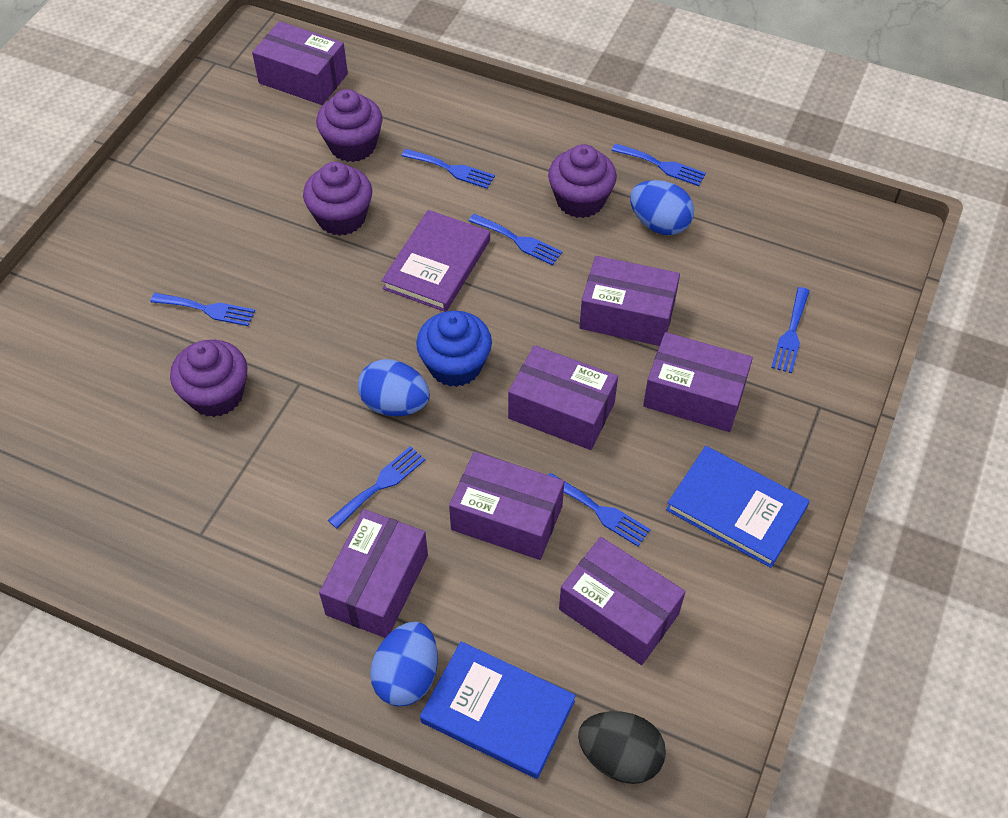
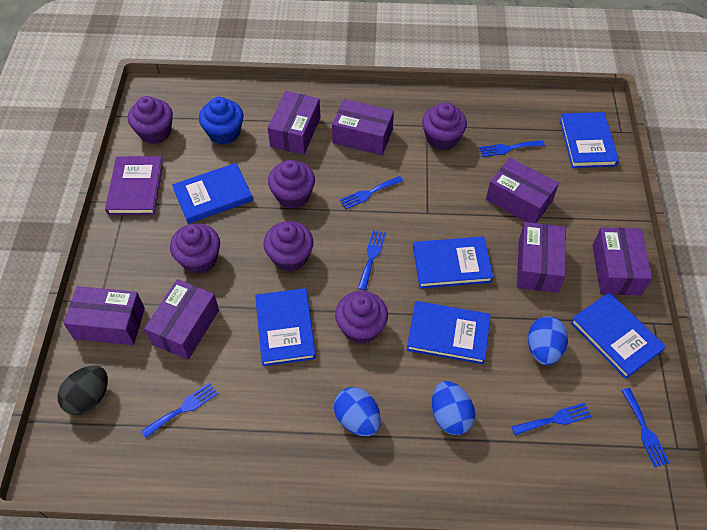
blue book: [420,641,576,779] [666,446,810,568] = 2 -> [172,163,253,224] [255,288,316,366] [407,301,491,364] [413,237,493,288] [559,112,619,168] [570,292,666,379] = 6
blue fork: [150,293,255,326] [328,446,425,529] [402,149,495,189] [469,214,563,265] [548,473,651,546] [611,143,706,186] [771,287,810,373] = 7 -> [141,383,218,438] [339,176,403,210] [358,230,386,291] [479,140,545,157] [512,403,592,436] [621,388,670,467] = 6
purple cupcake: [170,340,248,417] [303,162,372,236] [316,89,382,162] [548,144,617,218] = 4 -> [128,96,173,144] [170,223,220,274] [263,221,314,272] [268,160,315,209] [335,291,388,344] [422,102,467,150] = 6

